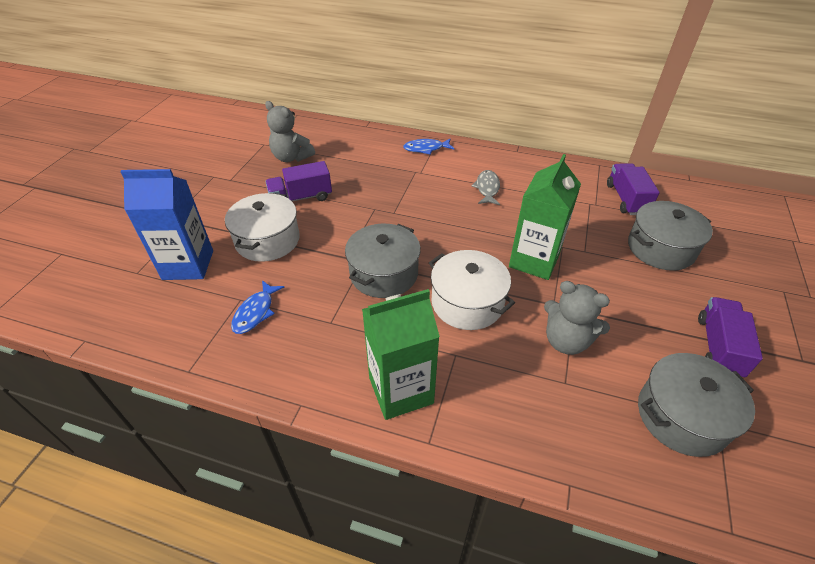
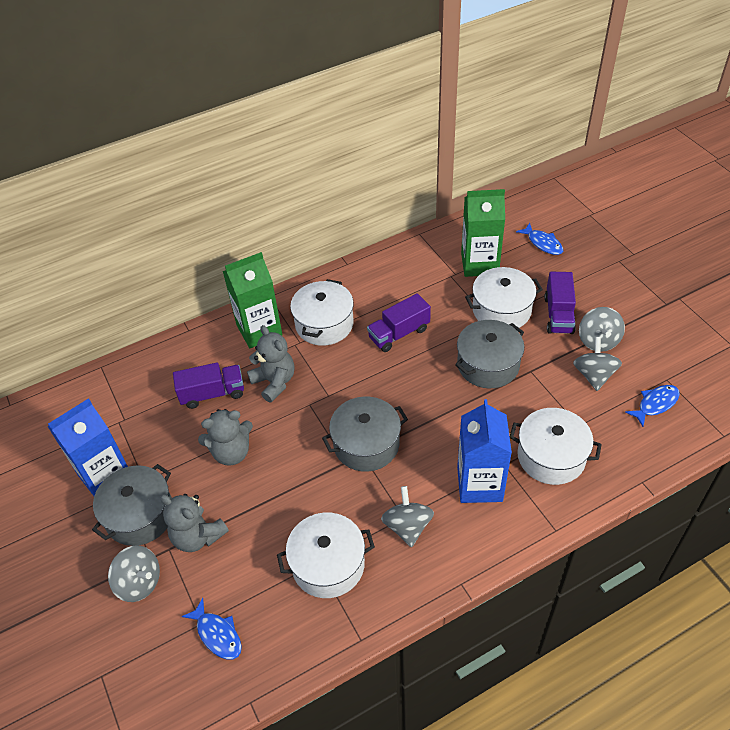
blue carton: [120,169,213,280] = 1 -> [48,398,128,496] [457,399,512,503] = 2
blue fish: [231,280,284,334] [403,139,454,154] = 2 -> [181,598,242,660] [516,223,563,255] [625,385,680,427] = 3
grey fish: [472,170,500,205] = 1 -> none = 0
grey spinning top: none = 0 -> [108,545,160,602] [381,486,434,548] [573,337,622,391] [579,307,625,352] = 4
grey teddy bear: [265,101,315,162] [544,281,610,355] = 2 -> [160,494,229,552] [198,409,253,466] [247,325,294,403] = 3
white pot: [225,193,300,262] [429,250,515,330] = 2 -> [277,513,375,598] [290,279,354,346] [465,267,543,328] [510,408,602,485] = 4

